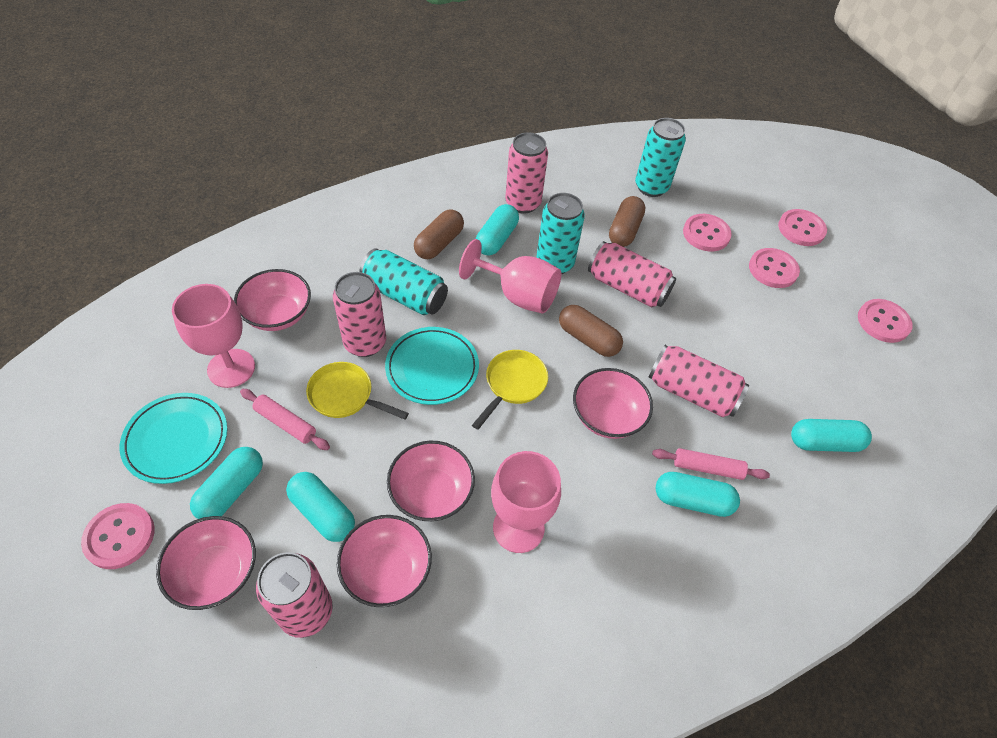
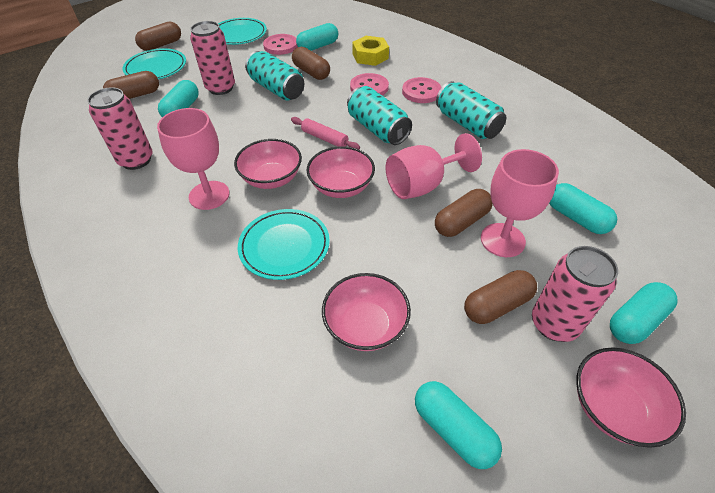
brown capsule: [414,209,464,259] [559,305,623,357] [609,196,646,247] = 3 -> [103,71,159,99] [135,21,181,51] [292,47,330,80] [435,189,493,237] [464,270,537,324] = 5
pink bowl: [156,516,256,610] [234,269,311,331] [337,515,432,607] [387,441,475,521] [573,368,653,439] = 5 -> [234,139,302,189] [307,146,375,198] [322,273,411,351] [576,347,686,448] = 4
pink button: [81,503,155,569] [683,214,732,252] [749,248,800,288] [778,209,827,246] [858,299,913,343] = 5 -> [263,34,298,55] [350,73,389,96] [402,77,442,103] = 3
pink can: [256,552,333,638] [333,272,386,357] [505,132,548,214] [588,241,676,307] [648,345,749,417] = 5 -> [87,87,153,170] [190,21,235,95] [532,246,618,342] = 3
pink rolling pin: [240,389,330,450] [652,448,770,480] = 2 -> [291,117,360,150] = 1
turquoise plate: [120,393,227,484] [385,327,479,405] = 2 -> [123,48,186,80] [218,18,267,45] [238,209,330,280] = 3
yellow nut: none = 0 -> [352,36,389,66] = 1
yellow pan: [306,362,409,420] [472,350,548,430] = 2 -> none = 0

